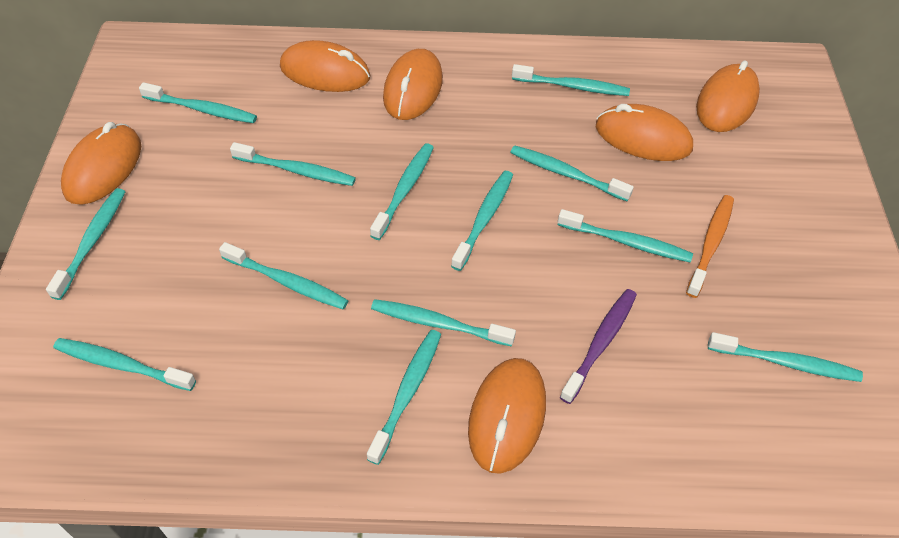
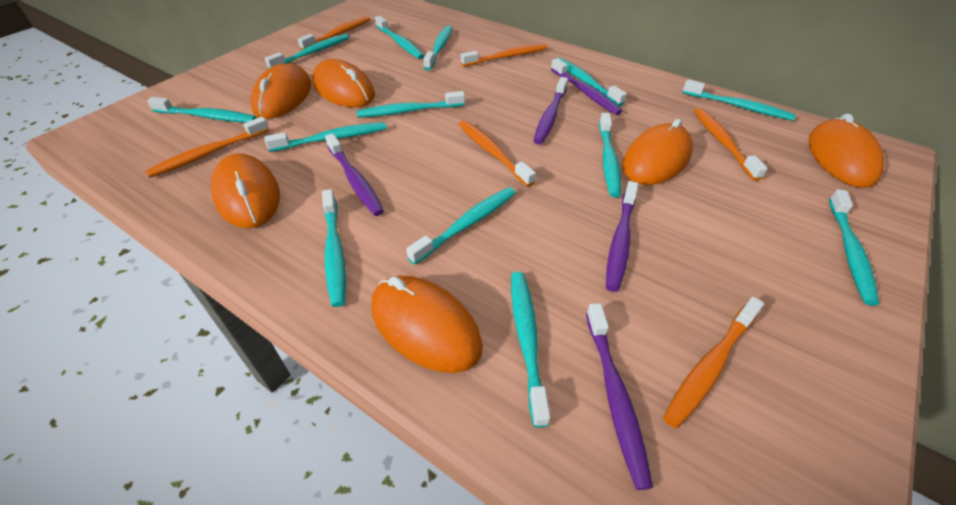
orange toothbrush: [686,195,734,298] = 1 -> [145,117,269,178] [298,16,370,50] [459,120,536,187] [461,44,547,67] [663,297,764,428] [694,108,768,181] = 6
purple toothbrush: [560,289,637,404] = 1 -> [325,133,384,216] [534,77,568,145] [551,58,622,115] [586,303,653,490] [606,181,638,292] = 5

